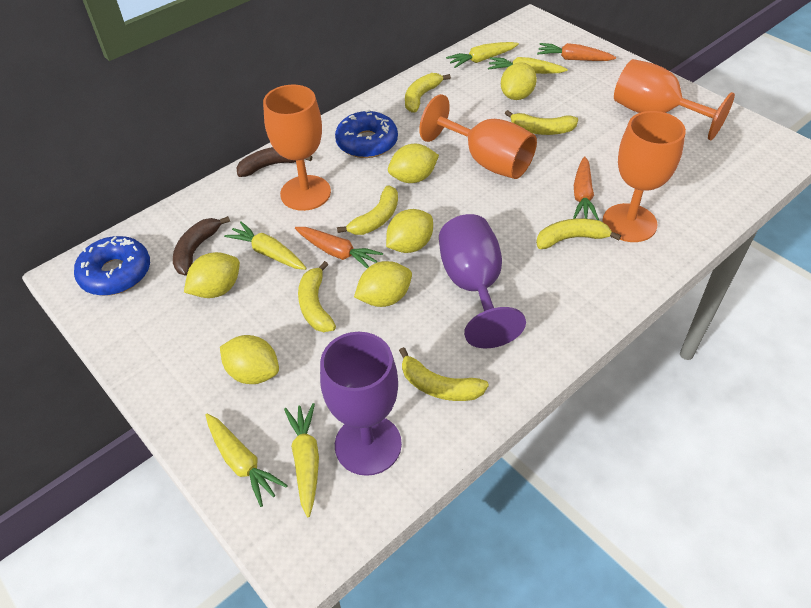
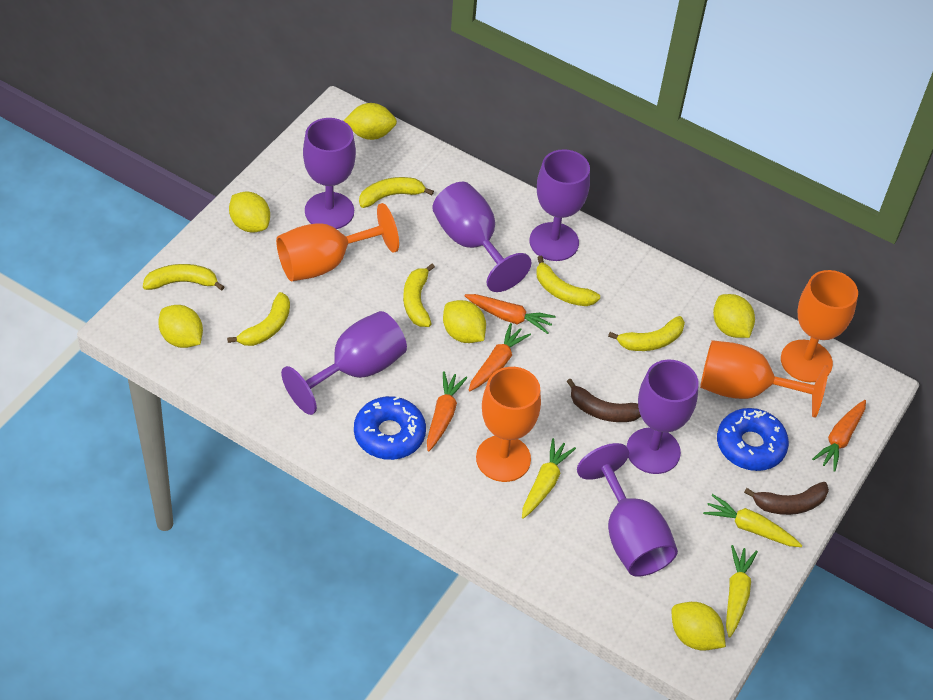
orange carrot: [295,227,383,268] [537,43,616,61] [573,156,599,220] = 3 -> [427,371,467,451] [464,294,556,334] [469,323,531,391] [812,400,866,472] = 4
purple goblet: [320,332,402,476] [439,214,526,348] = 2 -> [281,311,407,415] [303,118,356,229] [432,182,532,292] [529,149,590,261] [577,443,678,577] [626,360,699,474] = 6
yellow carrot: [205,414,288,507] [224,221,307,270] [284,403,319,517] [446,42,519,68] [488,57,568,74] = 5 -> [522,438,576,519] [703,494,802,547] [726,545,758,638] = 3

